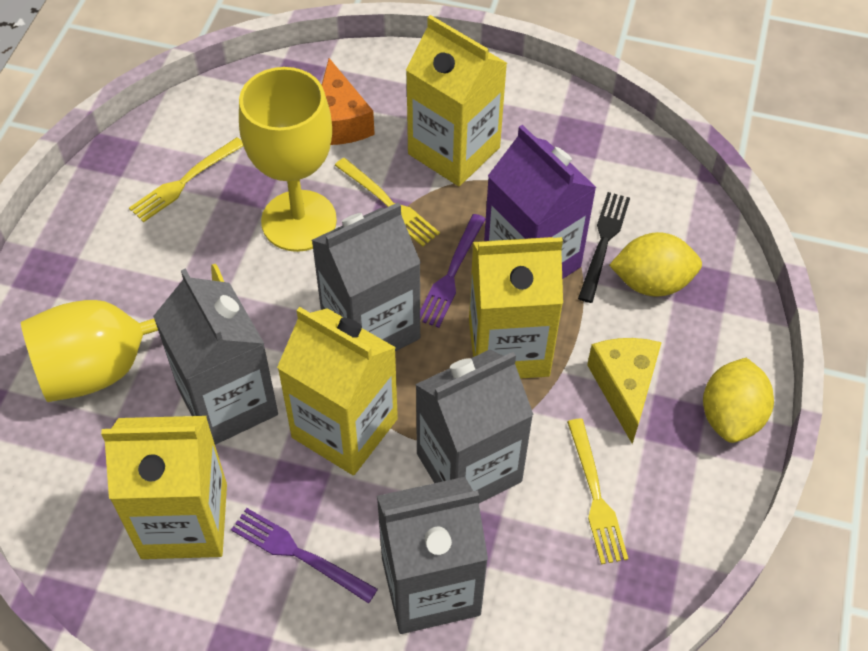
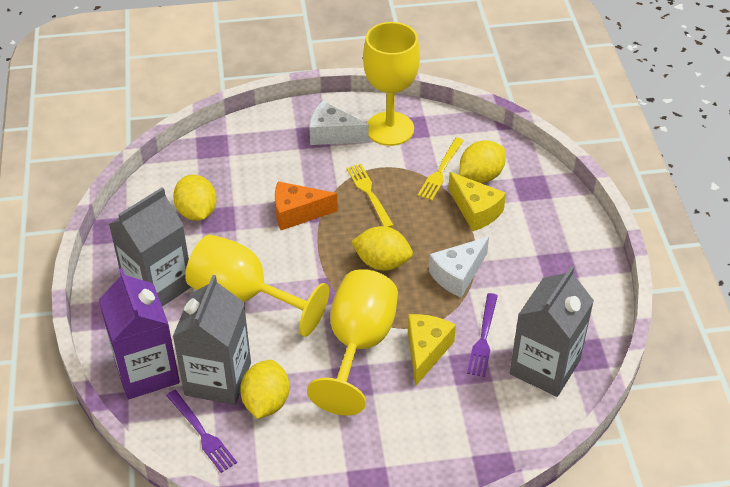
black fork: [578,192,630,303] = 1 -> none = 0
grey carton: [153,268,278,445] [311,202,421,351] [377,477,488,634] [415,349,534,503] = 4 -> [109,187,191,307] [173,275,251,405] [510,266,594,397] = 3
white cheese: none = 0 -> [309,101,369,145] [429,236,489,297] = 2
yellow carton: [101,416,227,559] [277,307,398,475] [406,15,507,186] [469,237,563,379] = 4 -> none = 0
yellow cheese: [587,338,662,444] = 1 -> [408,314,456,387] [448,172,506,231] = 2
yellow fork: [129,137,243,222] [335,158,440,247] [567,419,628,564] = 3 -> [346,164,394,228] [417,138,464,201] = 2
yellow goblet: [21,264,224,402] [239,67,337,252] = 2 -> [185,234,329,337] [307,269,398,415] [363,22,420,146] = 3
yellow lemon: [609,232,702,297] [703,358,774,443] = 2 -> [173,175,217,221] [240,360,289,419] [351,226,413,271] [460,140,506,183] = 4

